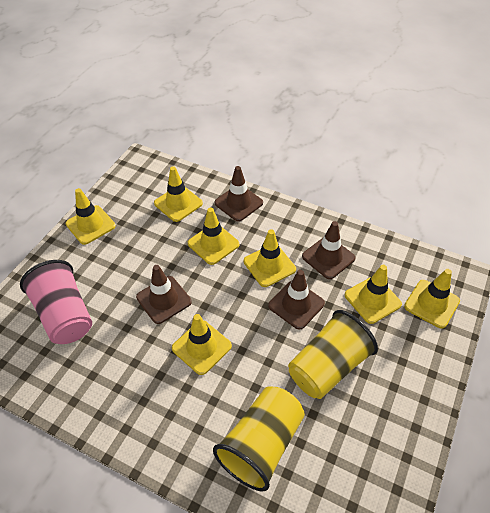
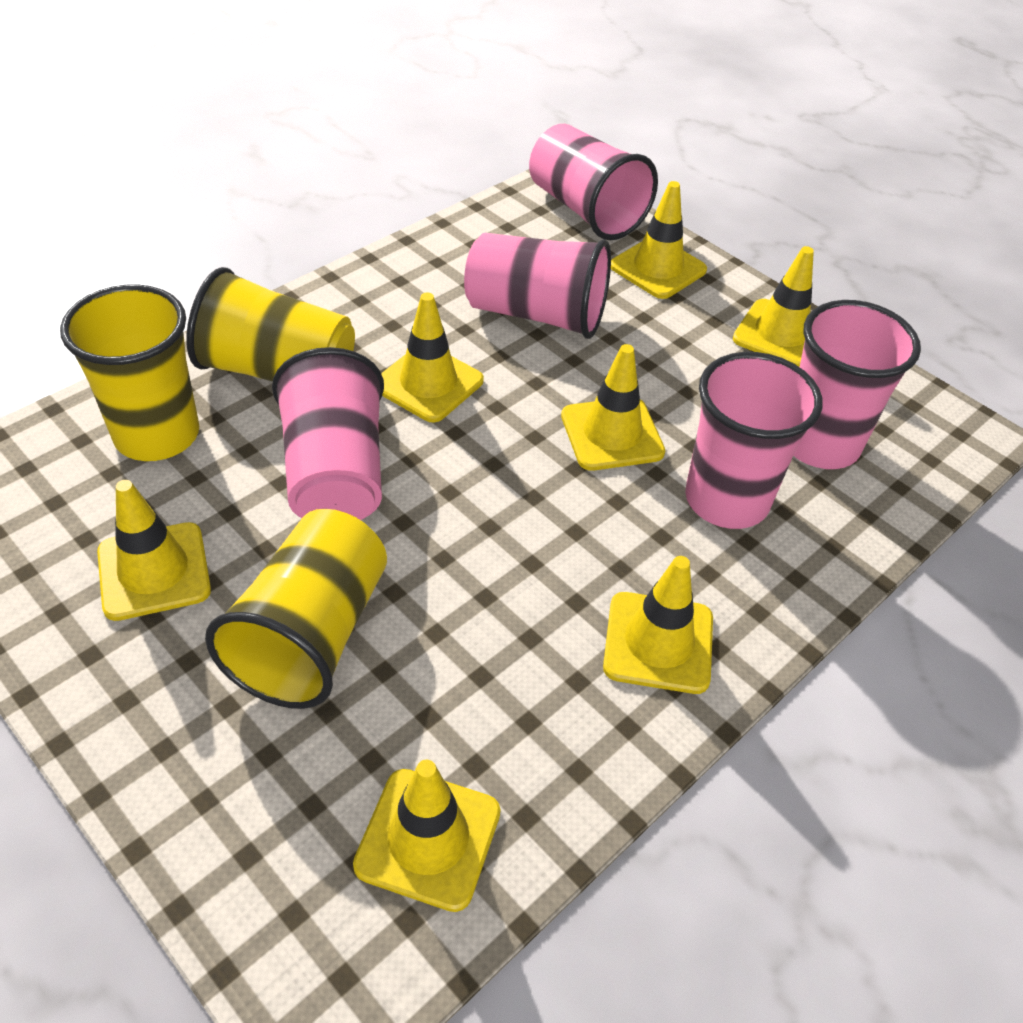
brown traffic cone: [136,265,192,324] [214,166,263,222] [268,270,325,330] [302,221,356,279] = 4 -> none = 0
pink cup: [20,260,92,344] = 1 -> [272,347,384,520] [464,233,611,339] [529,124,658,240] [685,352,822,529] [793,300,921,469] = 5
yellow cup: [213,386,305,492] [288,310,378,399] = 2 -> [60,284,199,461] [186,267,355,382] [205,509,387,709] = 3

